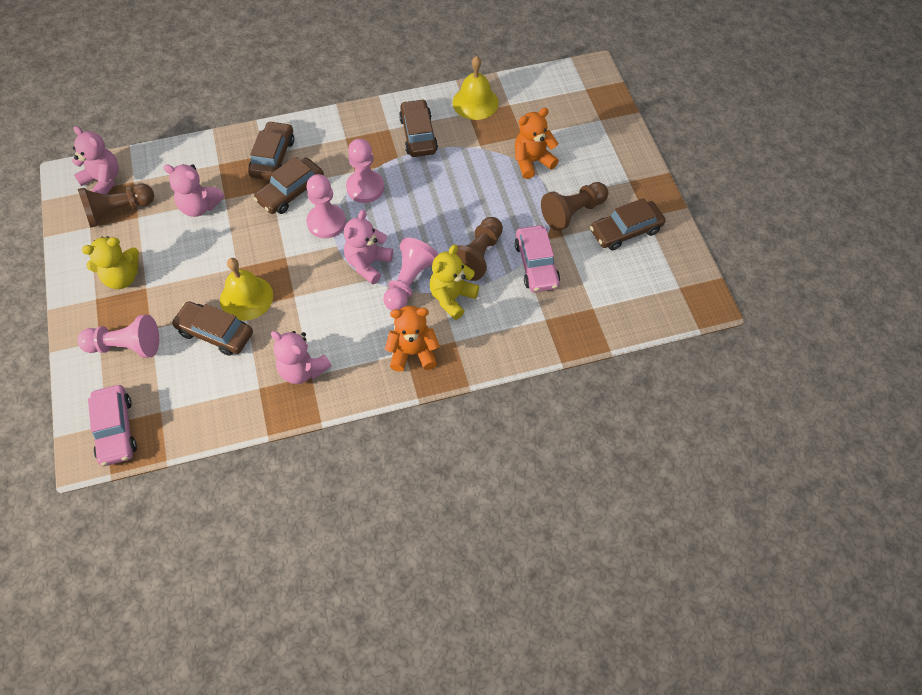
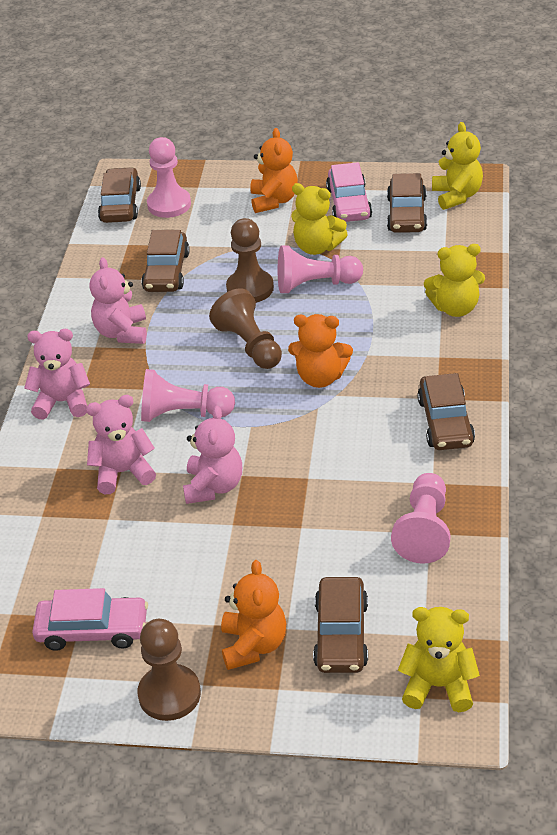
orange teddy bear: [385,306,440,372] [515,108,559,179] = 2 -> [221,560,286,670] [250,128,298,213] [288,314,353,388] = 3
yellow bell: [220,258,273,321] [453,56,499,120] = 2 -> none = 0
yellow teddy bear: [82,236,139,289] [429,244,479,320] = 2 -> [291,183,348,255] [398,607,480,712] [424,244,485,317] [432,122,483,210] = 4

